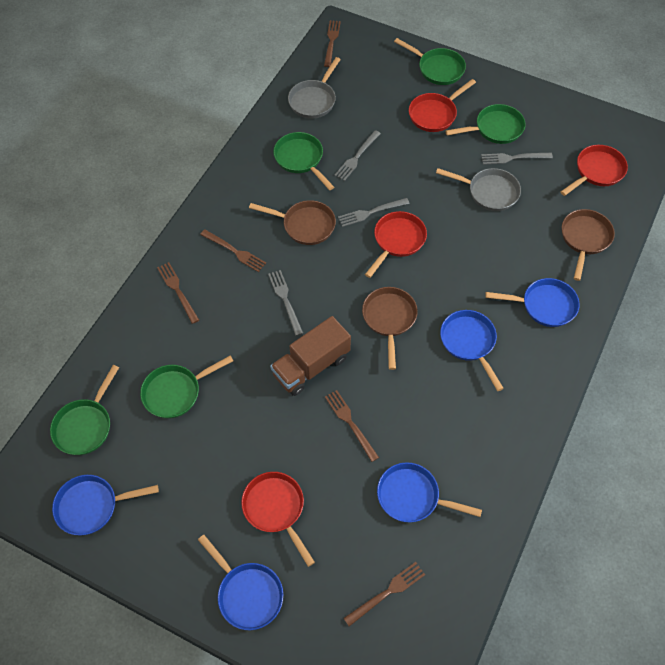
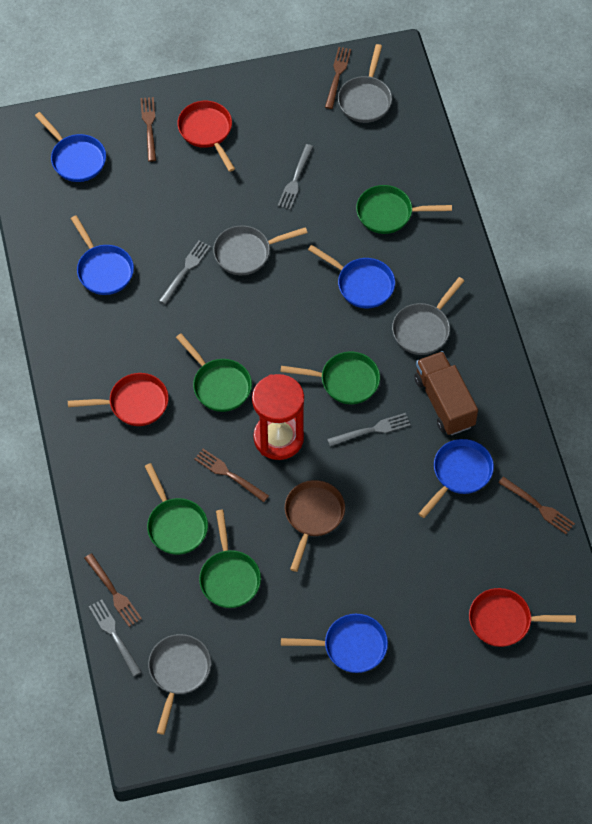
brown pan: [249,200,336,245] [362,287,418,370] [562,209,615,281] = 3 -> [285,480,345,572] = 1
grey pan: [288,57,341,119] [436,168,521,211] = 2 -> [148,634,211,735] [213,226,308,275] [338,44,392,123] [392,277,464,355] = 4
red hourglass: none = 0 -> [252,374,304,460] = 1
red pan: [241,472,315,567] [365,211,427,278] [409,79,476,132] [561,145,628,196] = 4 -> [68,373,169,426] [177,101,235,172] [469,588,576,647] = 3

